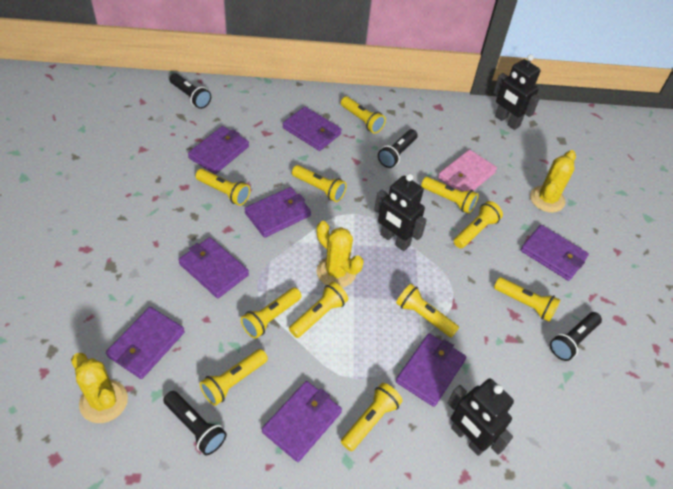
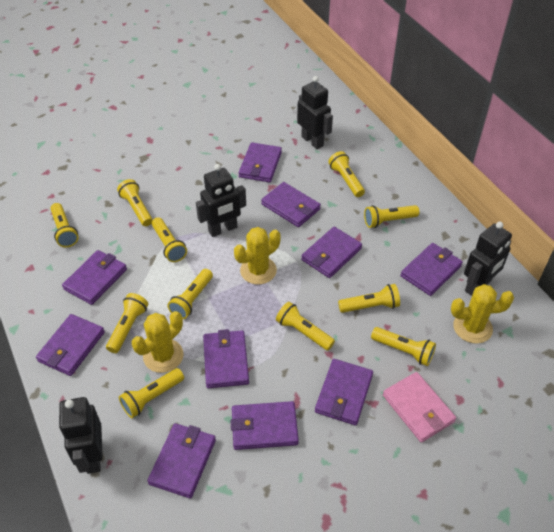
black flashlight: [163,391,227,455] [169,73,211,109] [378,129,418,168] [550,312,602,361] = 4 -> none = 0
black robot: [374,174,427,251] [448,378,514,456] [494,54,541,130] = 3 -> [59,397,103,474] [196,164,246,237] [297,76,333,149] [464,222,512,296] = 4
purple wallet: [106,307,185,379] [179,237,249,298] [188,126,249,174] [245,187,311,238] [262,381,342,462] [283,107,342,151] [396,333,466,407] [521,225,589,281] = 8 -> [36,314,105,376] [62,250,127,305] [148,423,216,499] [203,329,249,388] [231,401,299,450] [239,142,282,183] [261,182,321,227] [301,227,362,278] [315,359,373,425] [401,243,463,296] = 10

